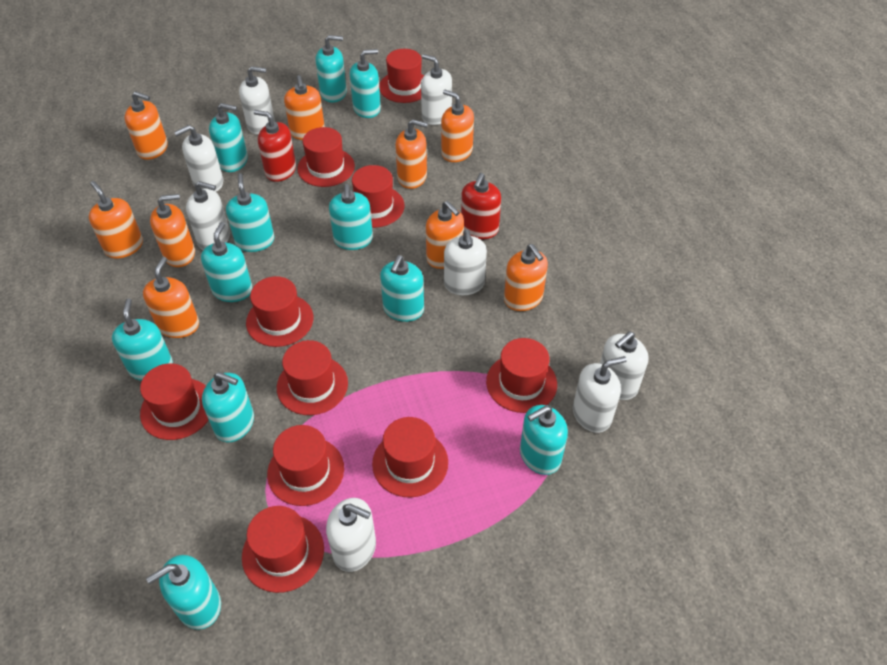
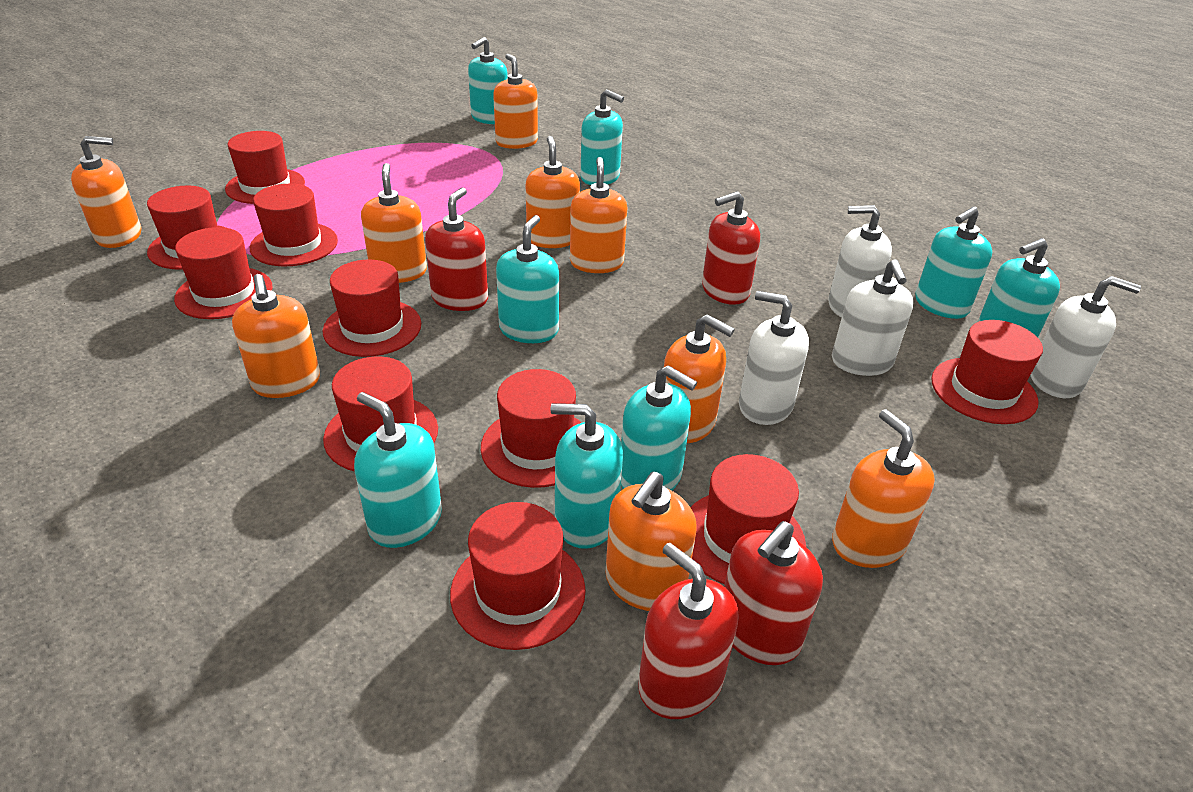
red soap dispenser: [254,110,296,182] [461,173,501,239] = 2 -> [425,188,488,311] [638,543,739,719] [702,191,760,305] [724,521,823,665] = 4
turquoise soap dispenser: [112,298,173,381] [146,555,221,630] [201,222,252,302] [202,372,254,442] [209,103,248,172] [226,173,274,252] [315,35,347,102] [329,184,373,250] [350,49,381,118] [380,255,424,322] [520,405,568,475] = 11 -> [354,392,442,548] [468,37,508,124] [496,215,559,343] [551,403,623,549] [580,89,624,185] [621,365,697,491] [915,206,992,319] [978,238,1060,338] = 8
white soap dispenser: [174,125,223,192] [186,181,230,250] [239,66,275,135] [326,498,376,572] [421,54,452,125] [444,229,487,295] [573,356,627,433] [600,331,648,400] = 8 -> [739,291,809,425] [828,205,892,317] [832,259,914,376] [1031,276,1141,398] = 4

